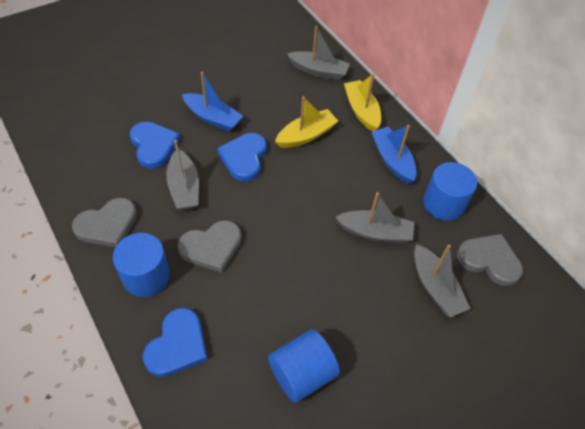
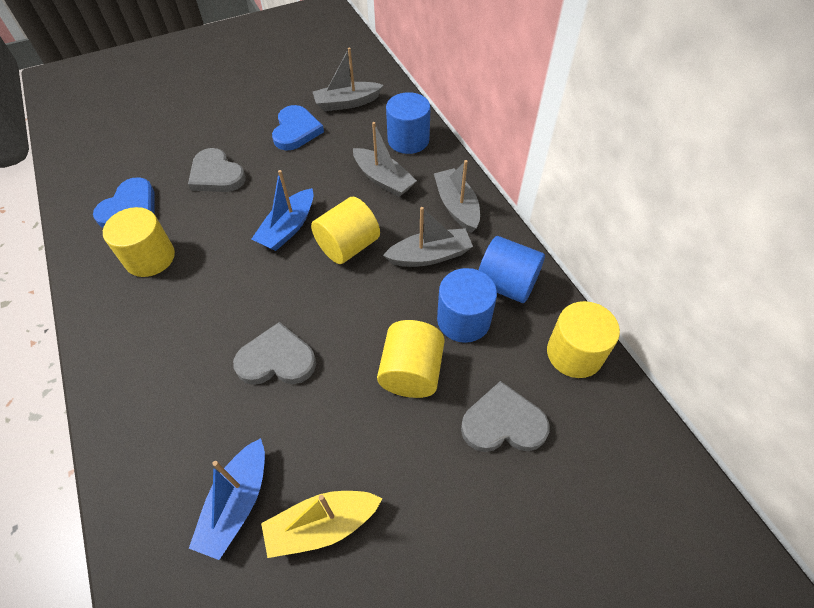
blue heart: [130,122,180,169] [143,308,208,377] [217,133,267,181] = 3 -> [93,177,155,228] [272,105,324,151] = 2
yellow boat: [275,96,338,148] [344,73,381,131] = 2 -> [261,491,383,558] = 1
yellow cylinder: none = 0 -> [103,207,175,277] [311,197,380,264] [377,320,445,398] [547,301,620,378] = 4

